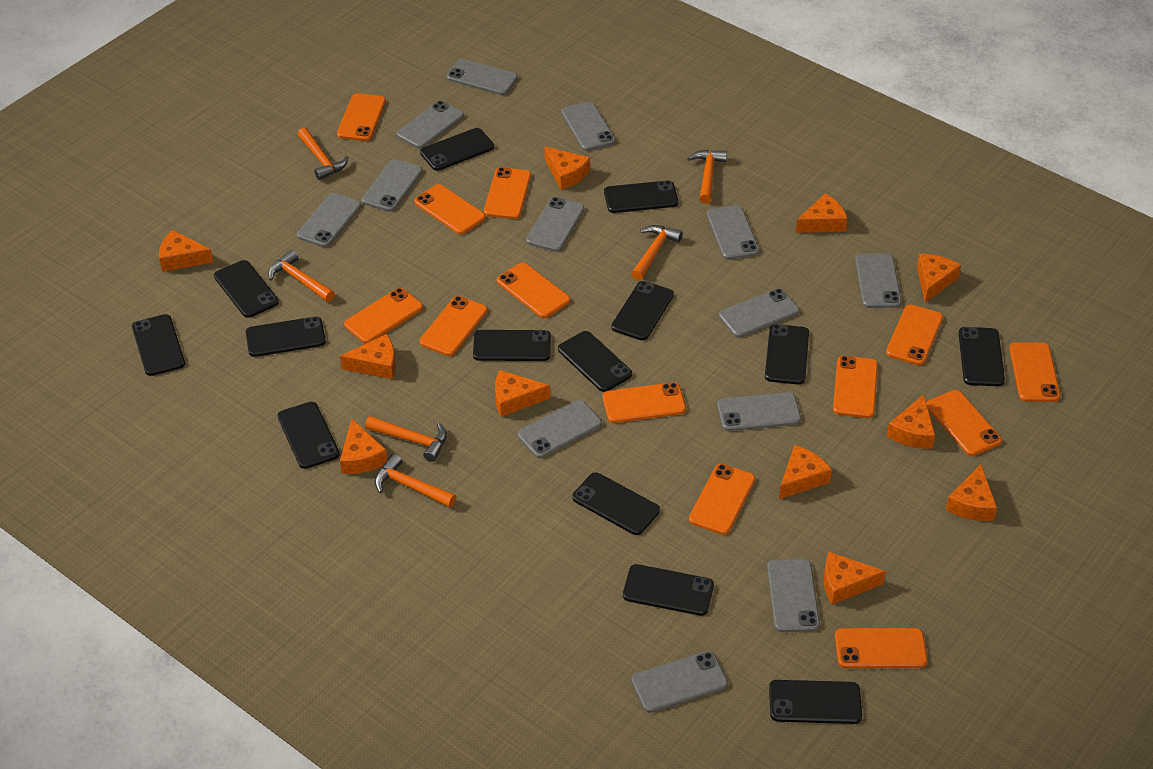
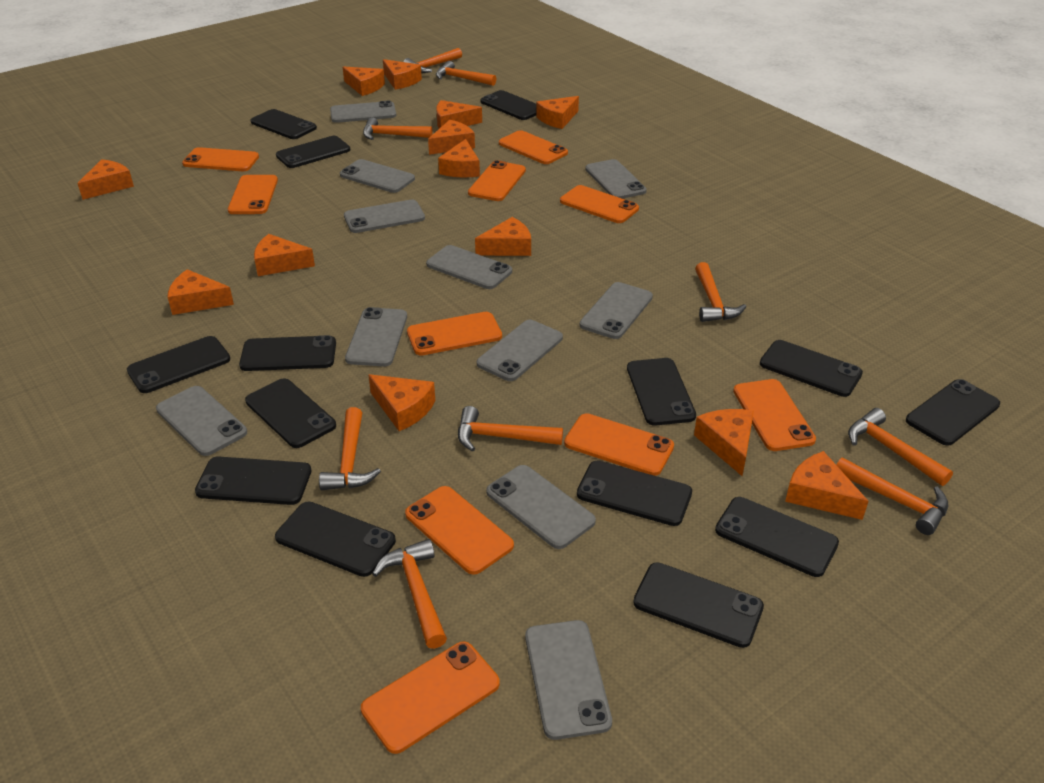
grey phone: [297,193,361,247] [362,159,423,212] [396,101,464,149] [447,59,518,95] [518,400,602,458] [526,197,584,252] [561,102,616,151] [631,651,728,713] [707,205,759,260] [717,392,801,431] [719,289,799,338] [767,559,820,632] [855,253,902,308] = 13 -> [156,386,247,456] [330,101,396,123] [340,159,415,193] [344,200,425,233] [345,307,407,367] [426,245,512,289] [477,320,563,381] [486,465,596,549] [525,620,612,740] [580,282,653,339] [585,159,647,199] = 11
orange cheese: [159,230,213,272] [340,334,396,379] [340,419,388,474] [495,370,550,417] [545,146,590,190] [779,445,832,499] [796,193,848,233] [824,552,886,605] [887,394,935,449] [917,254,961,303] [946,464,997,521] = 11 -> [77,159,134,200] [168,269,234,315] [254,234,315,276] [343,66,385,96] [368,374,435,431] [383,59,422,90] [428,120,475,155] [436,100,482,129] [438,139,480,177] [475,217,531,256] [536,96,579,129] [694,409,754,476] [785,451,868,520] = 13
orange hammer: [268,250,335,302] [297,127,349,180] [365,416,447,462] [375,454,456,508] [631,225,683,281] [687,150,727,204] = 6 -> [319,407,381,490] [363,117,433,140] [372,539,447,649] [403,48,462,73] [436,61,496,86] [458,406,563,451] [695,262,746,322] [836,458,948,535] [848,408,953,486] = 9
orange phone: [337,93,386,141] [344,288,423,343] [414,184,486,235] [420,296,487,356] [484,167,531,219] [497,263,570,318] [603,382,686,423] [689,464,755,535] [833,356,878,418] [835,628,927,668] [886,304,943,366] [927,390,1002,456] [1009,342,1060,402] = 13 -> [182,147,259,171] [228,175,278,214] [361,642,500,754] [405,486,514,575] [407,312,502,355] [468,160,526,201] [499,130,568,164] [560,185,639,223] [564,413,674,476] [733,379,816,451] = 10

